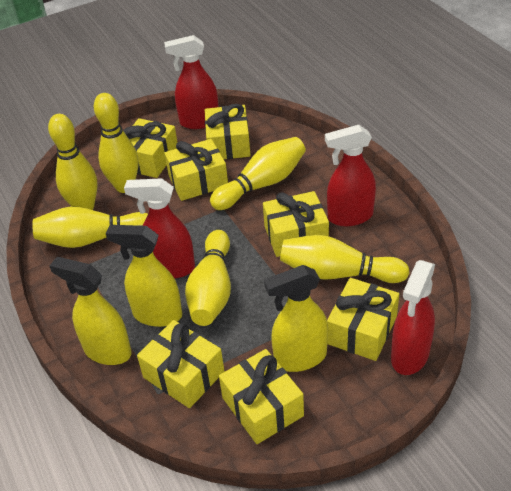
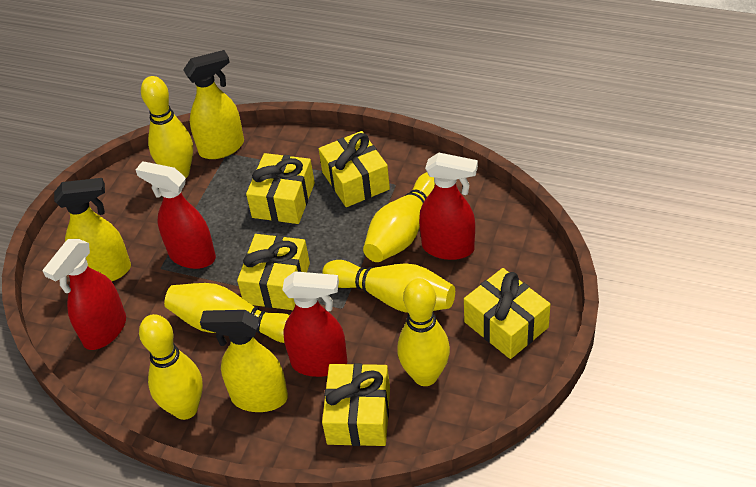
yellow gift: [123,118,178,178] [137,320,224,408] [164,139,228,201] [205,104,251,159] [219,349,304,444] [263,191,329,257] [327,278,399,361] = 7 -> [237,234,310,310] [246,153,315,224] [319,131,390,207] [322,363,390,446] [464,268,551,359] = 5

